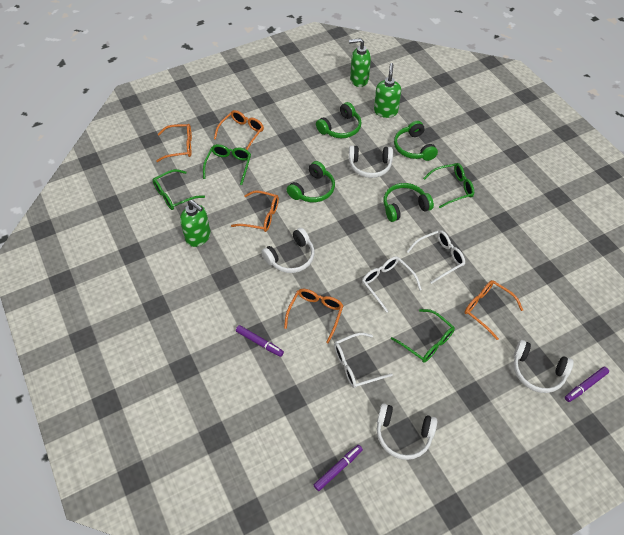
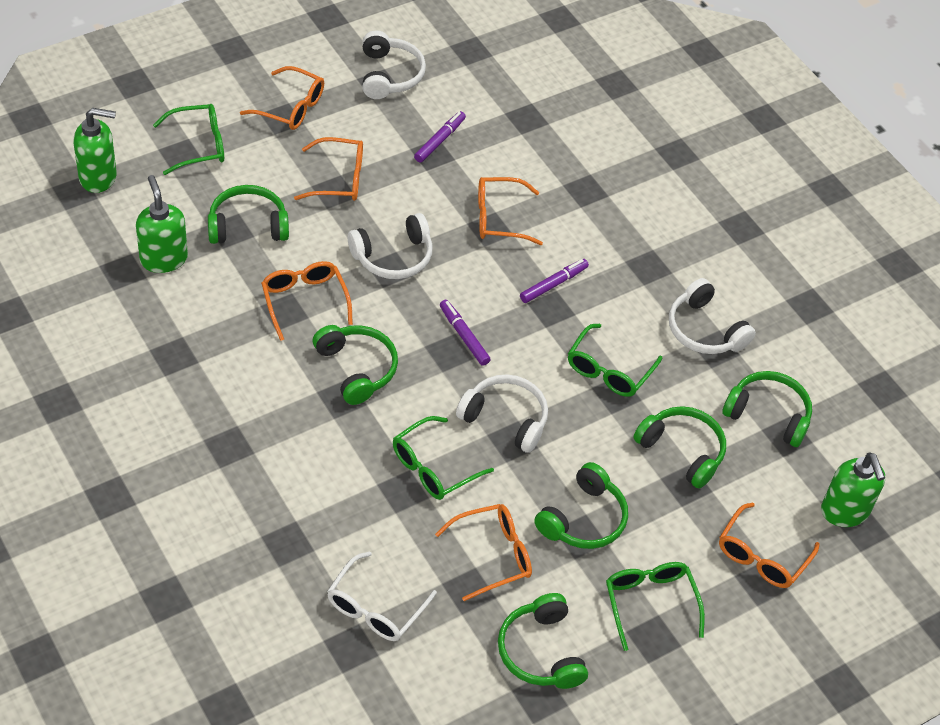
green headphones: [287,161,335,202] [316,102,361,138] [383,183,434,222] [394,121,438,161] = 4 -> [208,185,289,244] [313,325,398,405] [498,593,588,689] [534,462,628,549] [633,406,726,489] [722,371,812,447] = 6
orange glasses: [156,124,192,162] [214,110,264,150] [231,190,279,232] [284,289,343,344] [465,280,523,340] = 5 -> [240,66,324,130] [261,261,353,341] [294,137,363,201] [435,504,532,601] [478,177,543,245] [719,503,820,588] = 6
white glasses: [334,333,393,388] [362,256,422,313] [407,230,465,284] = 3 -> [327,551,437,641] = 1

